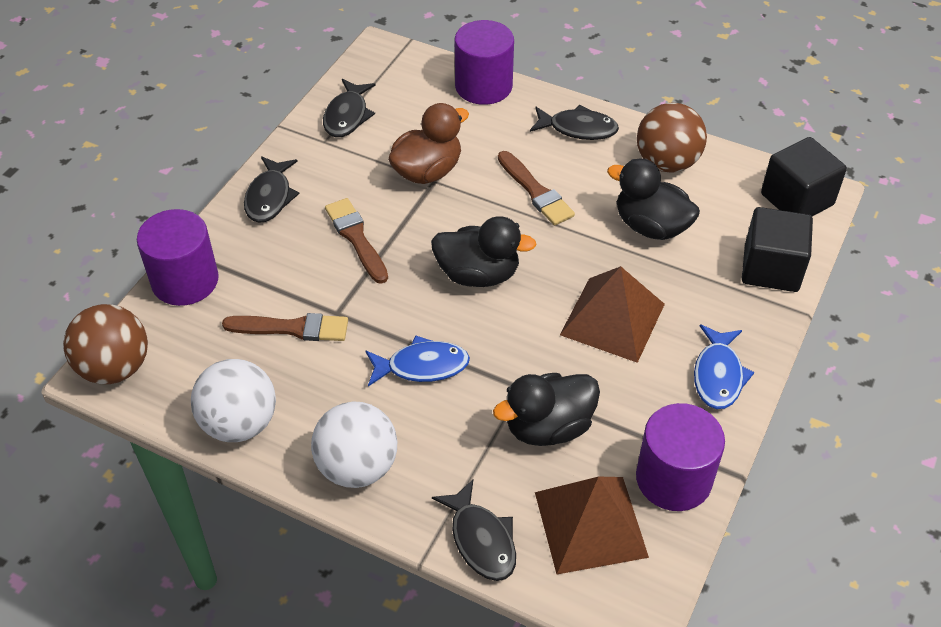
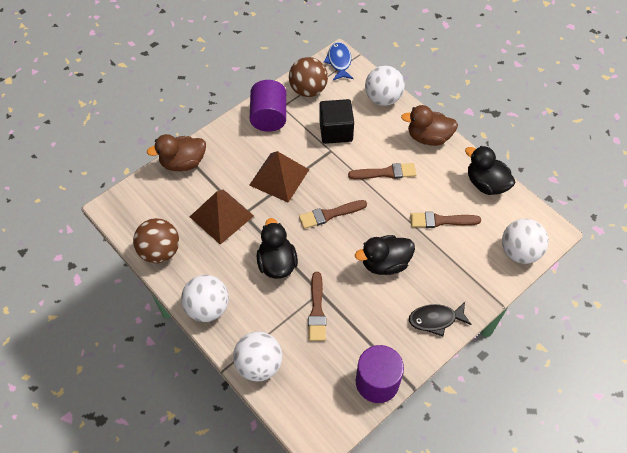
black cube: [742,207,813,292] [761,137,847,216] = 2 -> [319,99,354,144] = 1
black fish: [244,156,300,223] [323,79,376,137] [432,479,516,581] [530,105,619,140] = 4 -> [409,302,472,336] = 1
blue fish: [365,335,470,386] [694,324,754,409] = 2 -> [324,42,354,80] = 1
brown brush: [222,313,348,341] [325,198,388,284] [498,151,575,226] = 3 -> [299,200,367,229] [308,272,326,341] [348,163,416,179] [410,212,481,228] = 4
brown duck: [388,103,469,184] = 1 -> [147,134,206,171] [401,105,458,146] = 2
purple cylinder: [137,209,219,306] [455,20,514,105] [636,403,725,511] = 3 -> [250,80,286,132] [356,345,404,403] = 2
white ball: [191,359,276,442] [311,402,397,488] = 2 -> [181,275,229,322] [233,332,282,382] [365,66,405,106] [502,219,549,264] = 4

